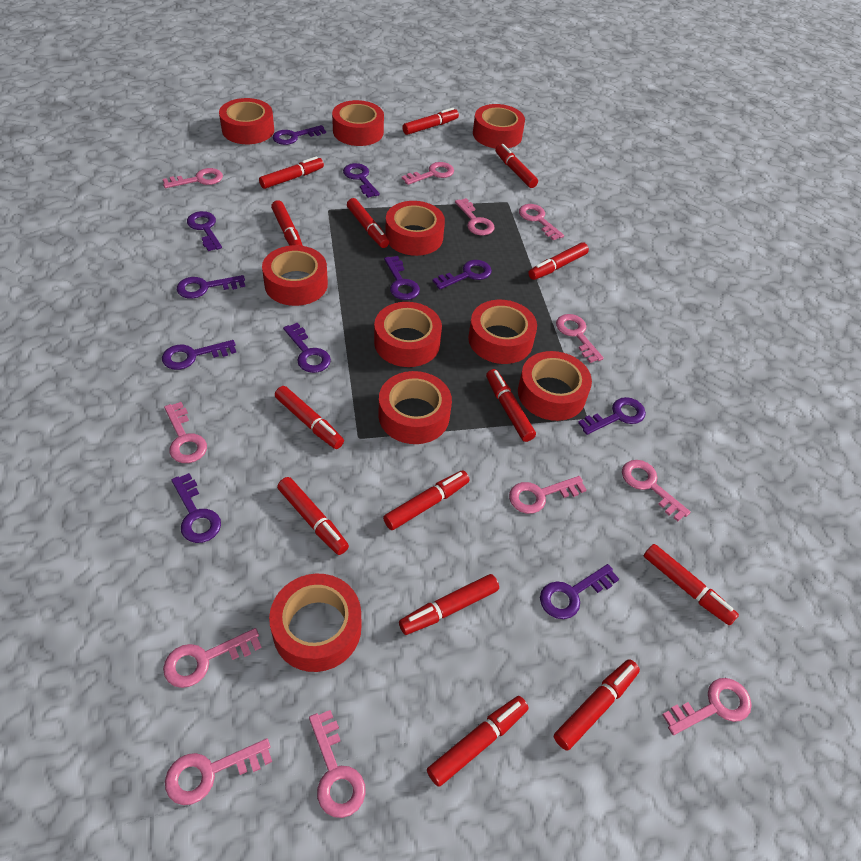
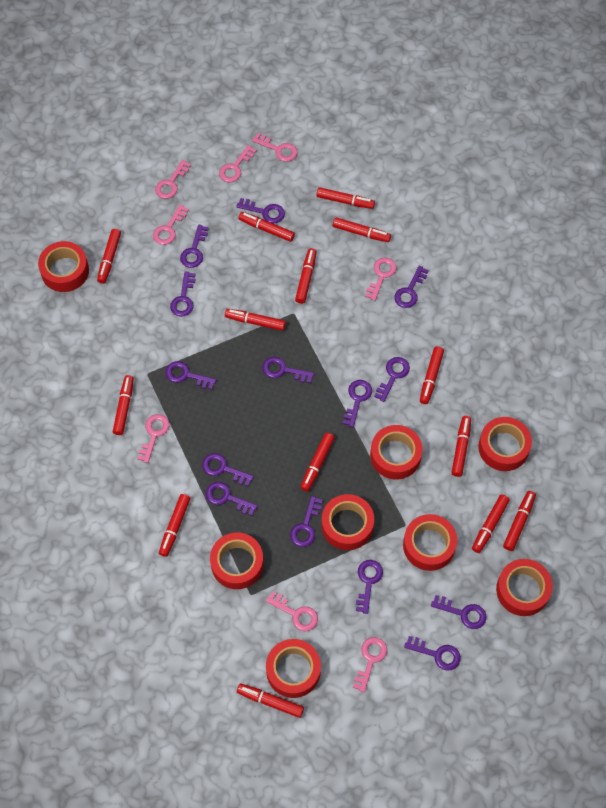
pink key: [163,168,223,188] [163,628,262,688] [164,402,207,463] [165,739,272,805] [309,710,366,818] [402,162,454,185] [455,198,495,236] [509,476,587,514] [519,204,564,240] [556,314,604,363] [622,460,691,522] [662,678,752,735] = 12 -> [137,414,169,463] [153,205,189,245] [155,160,191,199] [219,145,256,182] [252,133,297,162] [266,591,318,632] [353,637,387,693] [365,257,397,301] = 8
purple key: [162,340,236,370] [171,473,221,543] [177,275,245,299] [187,211,222,251] [273,125,326,145] [283,323,331,373] [343,163,380,198] [384,256,420,300] [433,260,492,289] [540,564,619,619] [578,397,646,435] = 11 -> [165,361,216,390] [170,272,196,317] [180,225,209,268] [202,453,254,486] [206,482,258,516] [236,198,285,223] [263,357,314,383] [290,496,323,547] [343,380,372,427] [356,560,383,614] [374,357,410,402] [394,266,429,308] [404,636,461,671] [431,595,487,629] = 14
red tape: [219,98,274,144] [262,245,328,306] [269,574,361,672] [332,100,384,146] [374,302,442,367] [378,371,452,444] [385,201,445,256] [468,300,537,364] [473,104,525,148] [518,351,592,421] = 10 -> [38,241,89,292] [210,533,264,589] [266,639,321,698] [322,494,374,550] [370,425,423,479] [403,514,457,571] [478,417,532,471] [496,559,553,616] = 8

